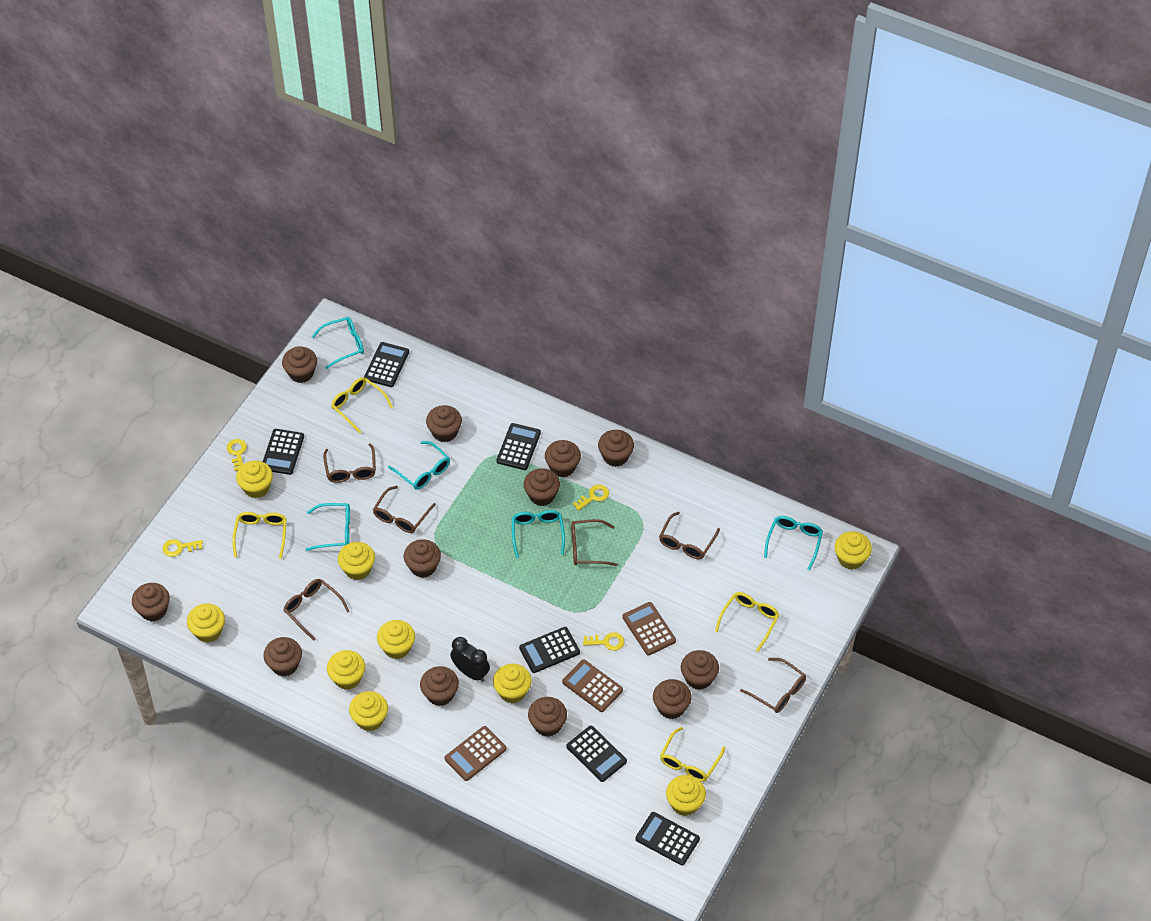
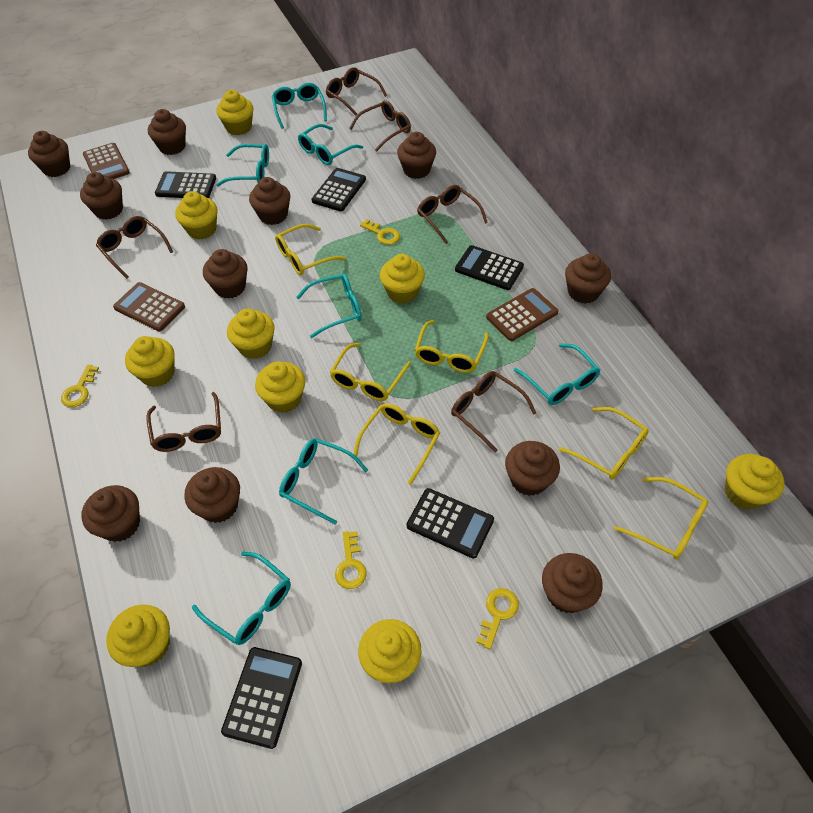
black calculator: [263,429,304,475] [364,342,409,387] [497,423,541,470] [519,627,580,673] [566,726,627,782] [636,812,700,866] = 6 -> [155,171,216,198] [221,647,302,749] [312,168,366,211] [407,488,494,559] [455,245,524,290] = 5
black clock: [450,637,490,682] = 1 -> none = 0
brown cupcake: [132,583,170,622] [264,637,302,677] [282,346,317,383] [404,539,441,578] [420,666,459,706] [426,405,462,442] [524,468,560,506] [528,697,567,737] [545,440,581,477] [598,430,634,467] [653,679,692,719] [681,650,719,690] = 12 -> [28,131,70,177] [80,172,123,220] [81,485,140,542] [148,109,186,155] [184,467,240,523] [203,249,248,299] [249,177,290,225] [397,132,436,179] [505,441,560,496] [542,553,603,613] [565,253,611,304] = 11
turquoise glasses: [305,503,350,551] [311,317,364,369] [388,441,450,490] [512,510,565,558] [764,516,823,570] = 5 -> [192,552,291,645] [216,144,269,186] [272,83,327,129] [279,438,368,525] [296,273,362,338] [298,124,363,165] [514,343,600,405] = 7
yellow glasses: [232,512,286,559] [331,377,393,434] [660,727,725,782] [715,592,779,652] = 4 -> [275,224,346,275] [330,343,411,401] [354,403,440,485] [415,320,489,373] [559,407,649,480] [614,477,708,559] = 6

